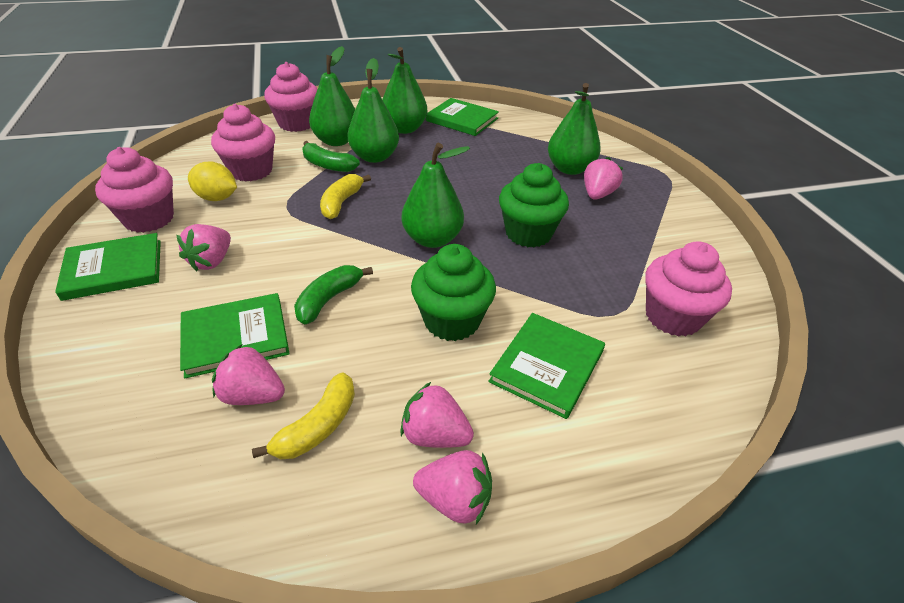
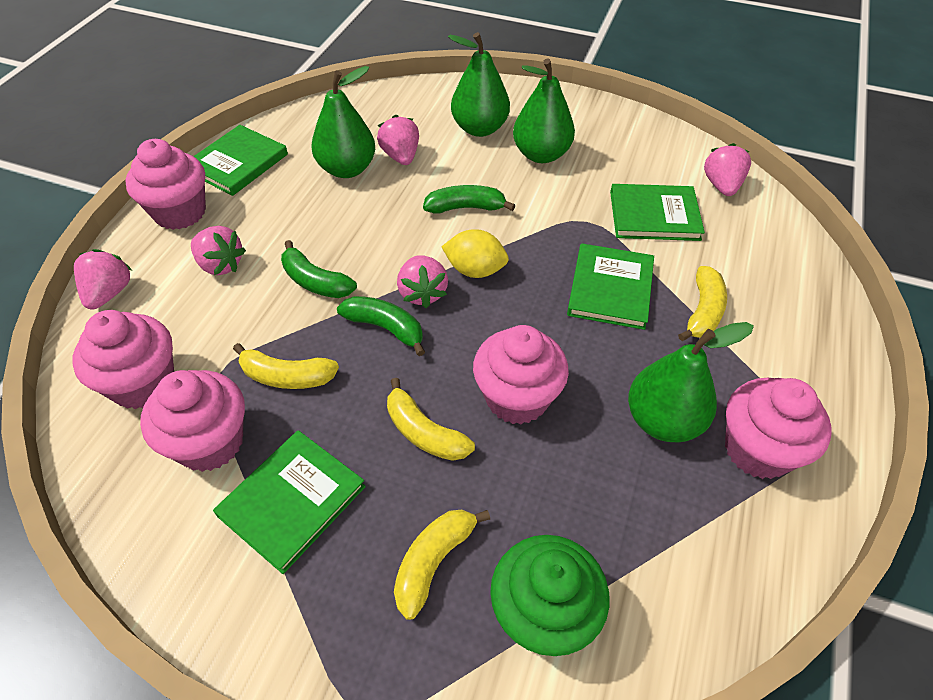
green banana: [294,265,373,324] [302,141,360,172] = 2 -> [281,240,357,298] [337,296,425,356] [423,185,515,213] = 3
green cupcake: [411,244,496,341] [499,163,569,247] = 2 -> [490,535,610,656] = 1
green pear: [309,46,355,146] [348,58,399,163] [382,47,427,134] [402,143,470,248] [548,83,601,175] = 5 -> [311,66,375,178] [448,32,510,137] [513,58,575,163] [628,322,754,443] = 4
pink cupcake: [95,147,174,233] [211,104,275,182] [264,62,318,132] [645,241,732,336] = 4 -> [72,310,174,409] [125,139,206,230] [140,370,245,472] [473,325,569,424] [725,378,832,479] = 5
yellow banana: [252,372,355,459] [320,174,371,219] = 2 -> [233,343,339,389] [387,378,475,461] [394,510,490,620] [678,266,727,341] = 4

